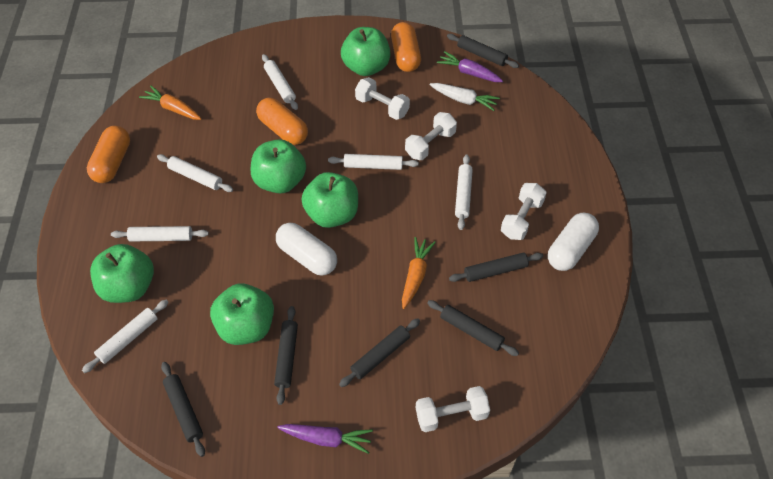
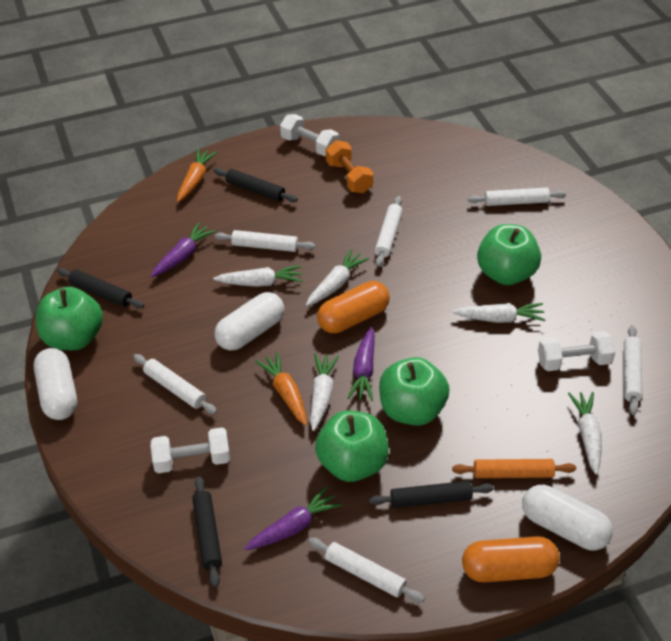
black rolling pin: [161,362,205,457] [274,306,298,405] [339,318,420,387] [427,300,519,356] [447,34,519,68] [449,253,543,282] = 6 -> [57,268,144,309] [192,476,222,587] [214,168,298,202] [369,481,494,508] = 4
green apple: [90,244,154,303] [210,284,274,345] [251,139,306,193] [302,172,358,228] [341,27,390,76] = 5 -> [36,287,103,350] [315,410,389,482] [379,357,449,426] [477,224,541,285] = 4
orange capsule: [87,126,130,183] [256,98,308,145] [391,22,421,72] = 3 -> [317,281,390,333] [462,536,560,582] = 2
orange dumbbell: none = 0 -> [326,140,373,193] = 1
orange rolling pin: none = 0 -> [452,459,576,478] = 1
purple carrot: [277,424,373,454] [437,51,503,82] = 2 -> [151,222,216,277] [244,486,342,550] [347,327,375,401] = 3
white capsule: [276,223,337,276] [548,212,599,271] = 2 -> [34,348,77,420] [214,292,284,351] [522,485,613,550] = 3
white carrot: [430,83,500,111] = 1 -> [213,265,303,287] [306,249,369,306] [310,353,339,431] [452,303,546,323] [568,392,602,475] = 5
white dumbbell: [355,77,410,120] [405,112,457,160] [416,386,490,432] [501,183,547,240] = 4 -> [151,427,230,473] [280,114,339,156] [538,331,615,371] = 3

